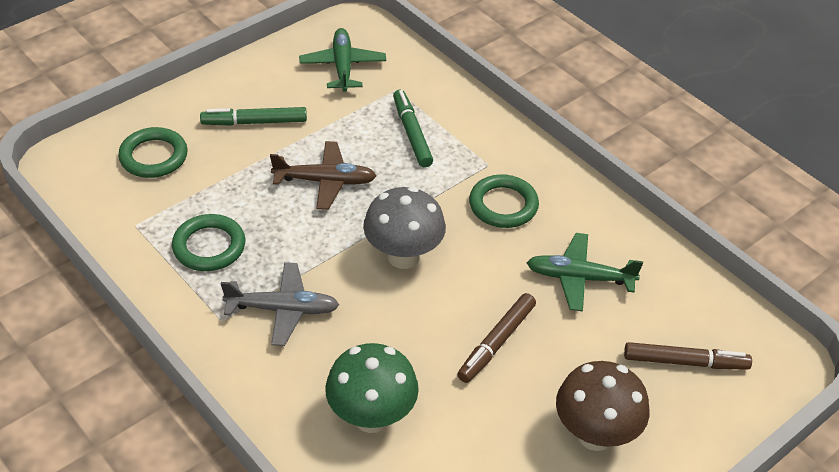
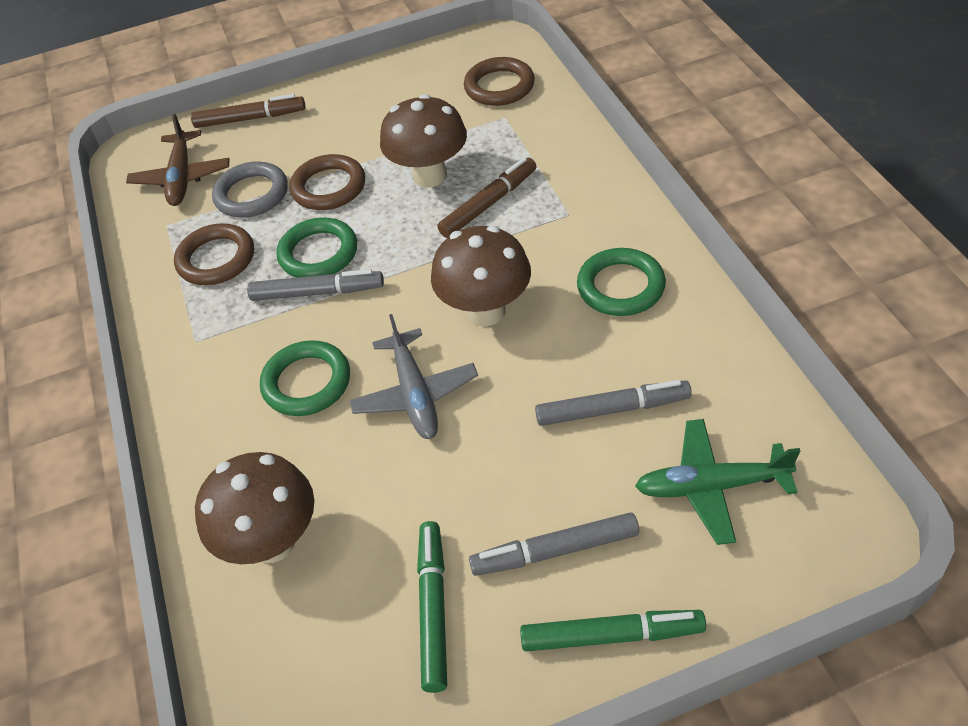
brown mushroom: [556,361,650,451] = 1 -> [195,452,314,564] [380,94,467,188] [431,226,531,326] = 3
brown ring: none = 0 -> [174,223,254,285] [290,154,365,210] [464,57,535,106] = 3
green mushroom: [325,343,419,433] = 1 -> none = 0
green plane: [299,28,386,92] [527,233,643,311] = 2 -> [635,419,800,545] = 1
grey marker: none = 0 -> [247,269,384,301] [469,513,639,576] [535,380,692,426] = 3
grey mushroom: [363,186,446,269] = 1 -> none = 0
grey ring: none = 0 -> [212,162,288,218] = 1

